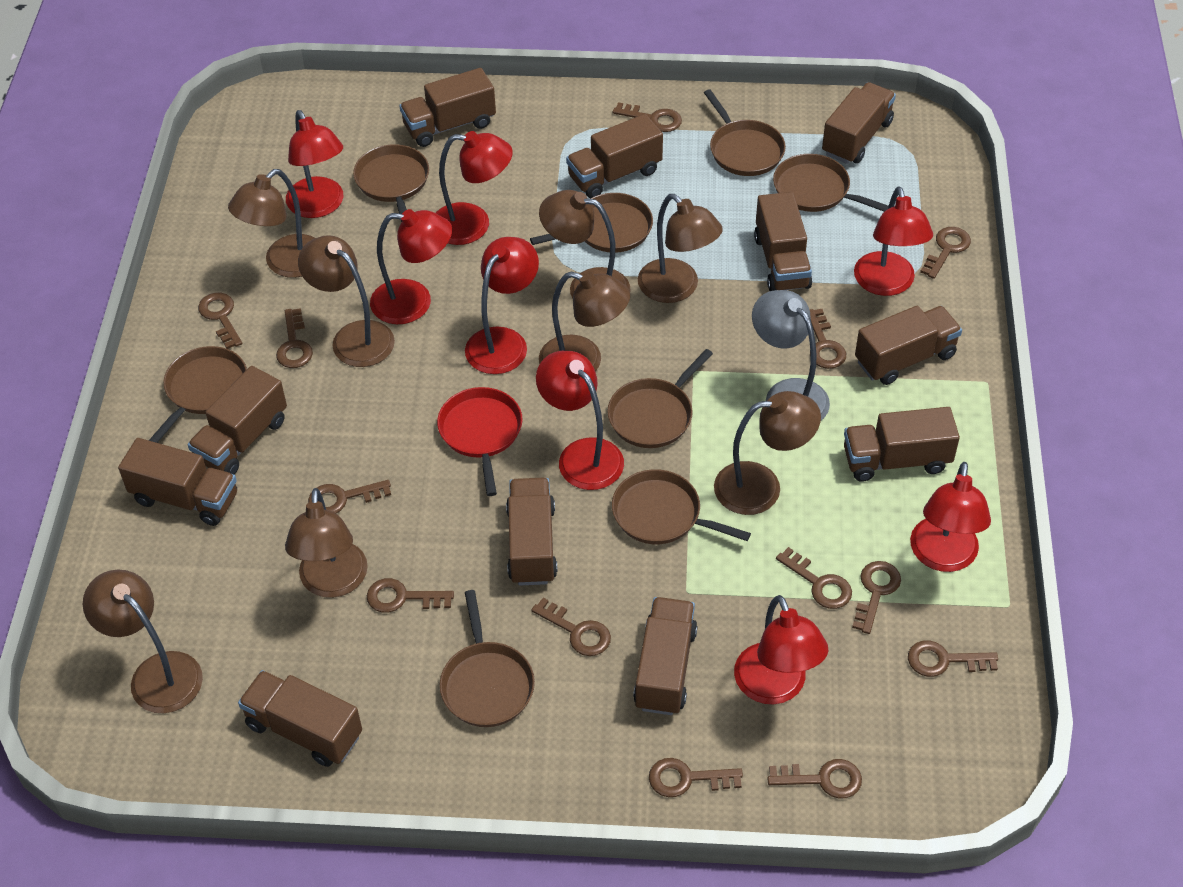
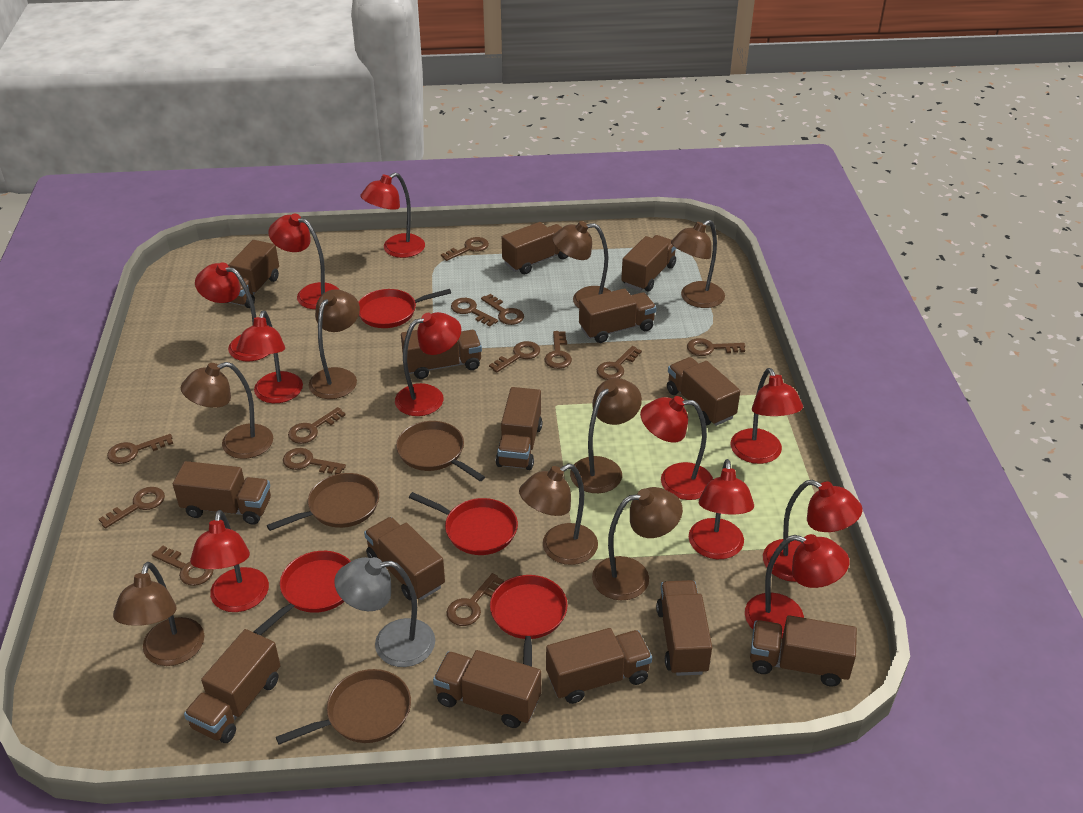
brown pan: [149,346,247,443] [353,144,429,222] [440,590,535,727] [530,193,653,253] [607,349,713,448] [612,469,751,544] [704,89,786,176] [773,154,888,212] = 8 -> [267,473,379,531] [276,669,411,745] [396,421,485,481] = 3
brown truck: [118,438,237,526] [188,366,287,475] [238,670,362,767] [399,68,496,147] [506,478,558,586] [566,114,663,198] [633,597,697,715] [754,192,812,291] [822,82,896,164] [844,407,960,482] [855,306,962,385] = 11 -> [173,461,271,525] [184,629,280,743] [227,240,279,308] [364,517,445,600] [401,330,482,379] [433,650,541,728] [496,387,542,470] [502,222,568,274] [546,628,652,704] [579,288,656,343] [621,235,676,292] [656,580,712,676] [667,357,740,426] [750,615,857,687] = 14
red lamp: [286,110,343,218] [370,209,452,324] [436,131,513,245] [465,237,539,374] [536,351,624,490] [734,595,828,704] [854,186,933,296] [910,462,991,572] = 8 -> [190,510,269,612] [195,262,269,361] [236,311,303,403] [268,214,339,309] [360,173,425,258] [395,312,461,416] [640,396,713,500] [689,459,754,559] [731,368,803,464] [745,534,849,639] [763,480,862,582] = 11
red pan: [437,387,523,496] = 1 -> [253,551,351,636] [358,289,451,328] [409,492,518,555] [490,575,568,667] = 4

